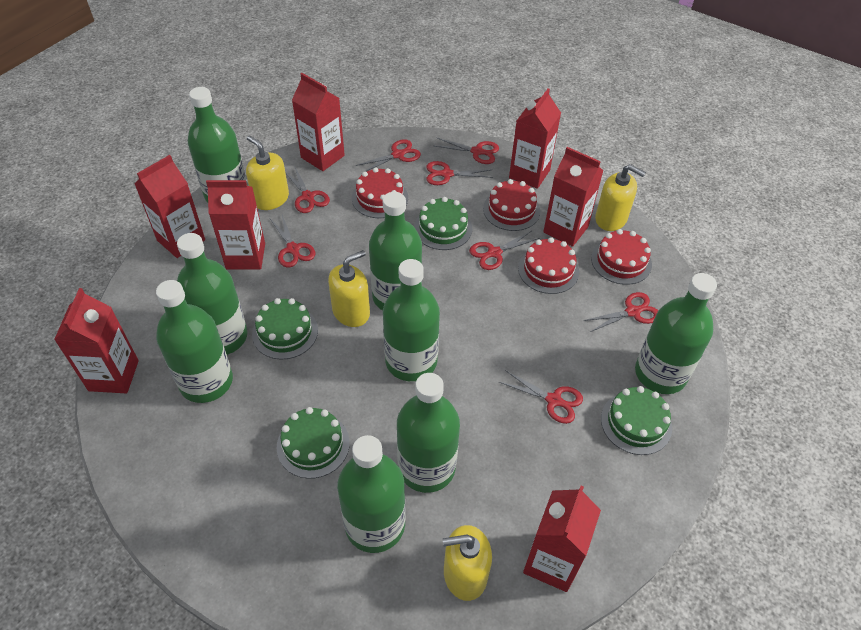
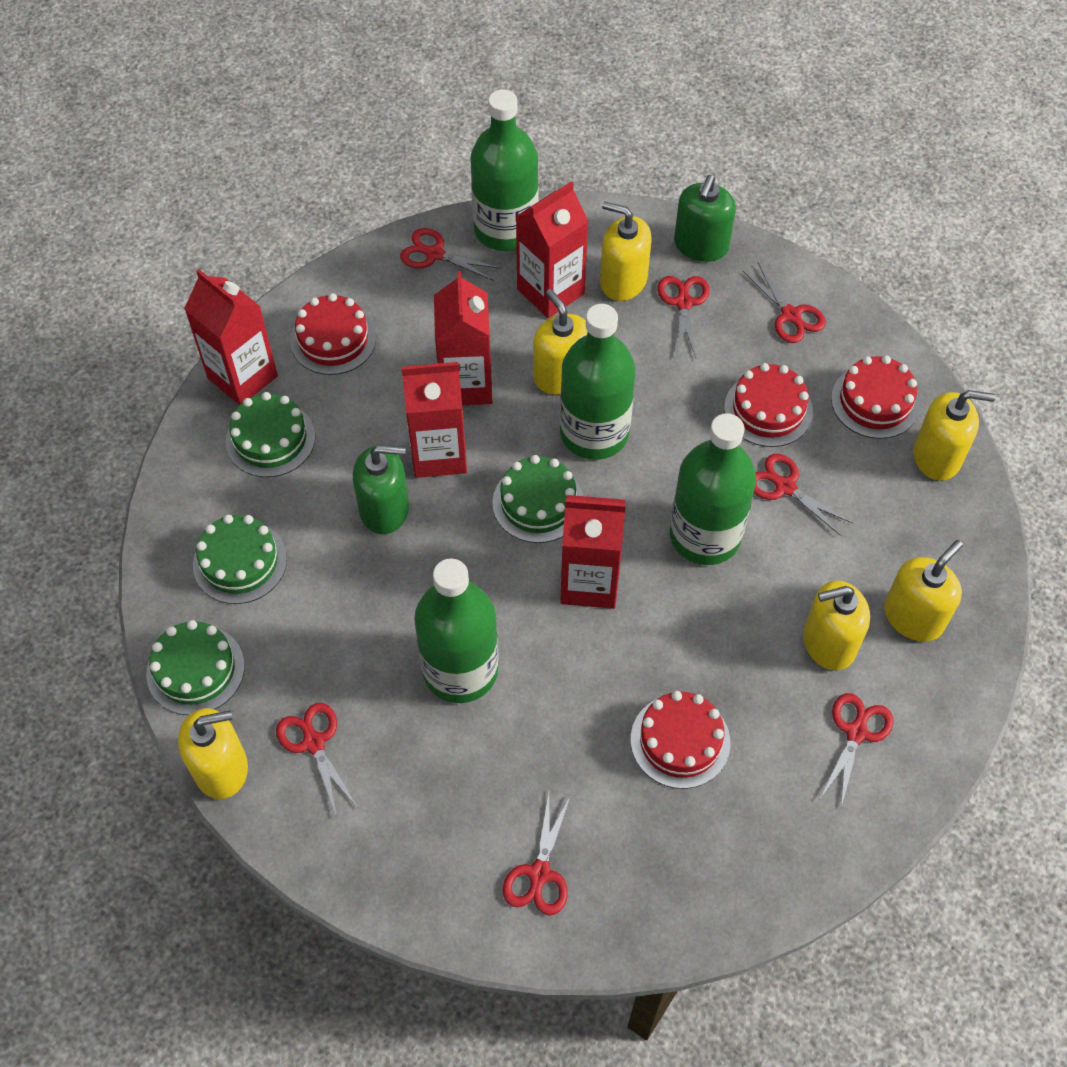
green bottle: [156,280,233,403] [177,233,248,355] [188,87,248,202] [337,435,406,553] [369,192,422,310] [383,259,440,381] [397,373,460,493] [635,273,717,394] = 8 -> [414,558,499,703] [470,89,539,251] [560,304,635,460] [670,413,756,565] = 4
green soap dispenser: none = 0 -> [353,445,409,534] [674,175,736,262] = 2
red carton: [54,288,139,393] [134,155,205,258] [206,180,265,269] [292,73,345,171] [509,88,561,189] [523,486,601,592] [543,147,603,247] = 7 -> [184,269,278,405] [401,362,467,478] [434,271,492,405] [515,181,589,318] [560,495,626,609] = 5
red scissors: [270,215,315,268] [285,167,330,213] [356,139,421,173] [426,161,493,185] [435,138,499,164] [469,231,539,270] [499,370,583,424] [583,292,658,332] = 8 -> [276,703,358,816] [400,228,502,281] [503,793,571,916] [657,276,710,358] [743,263,826,343] [754,454,853,536] [820,693,894,807] = 7
yellow soap dispenser: [246,135,289,210] [328,250,370,327] [443,525,492,601] [595,164,646,231] = 4 -> [178,708,248,799] [533,289,588,395] [600,201,652,301] [803,581,870,670] [884,540,963,642] [914,390,996,481] = 6

